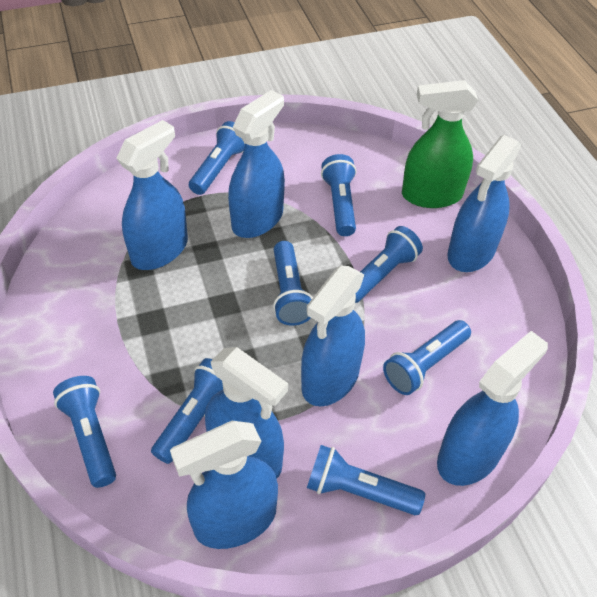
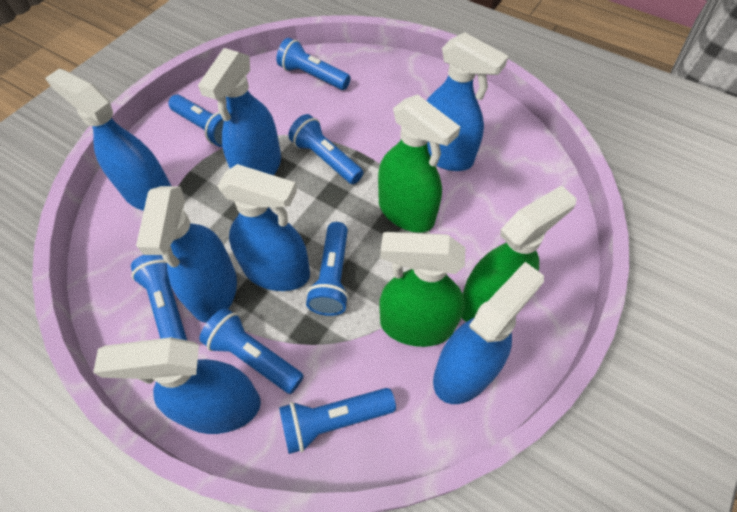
blue flashlight: [53,376,116,488] [151,358,223,464] [189,121,245,195] [273,241,313,326] [307,445,425,515] [321,154,356,236] [355,226,423,303] [383,320,471,395] = 8 -> [131,255,187,340] [168,95,224,147] [199,308,304,394] [276,38,351,90] [279,388,396,454] [288,114,363,184] [306,222,349,316] = 7
green spray bottle: [402,80,478,208] = 1 -> [378,94,460,233] [379,232,465,347] [462,185,577,322] = 3

